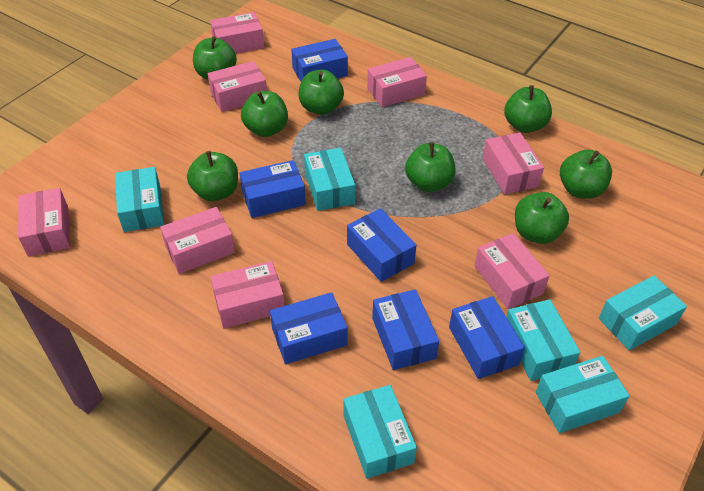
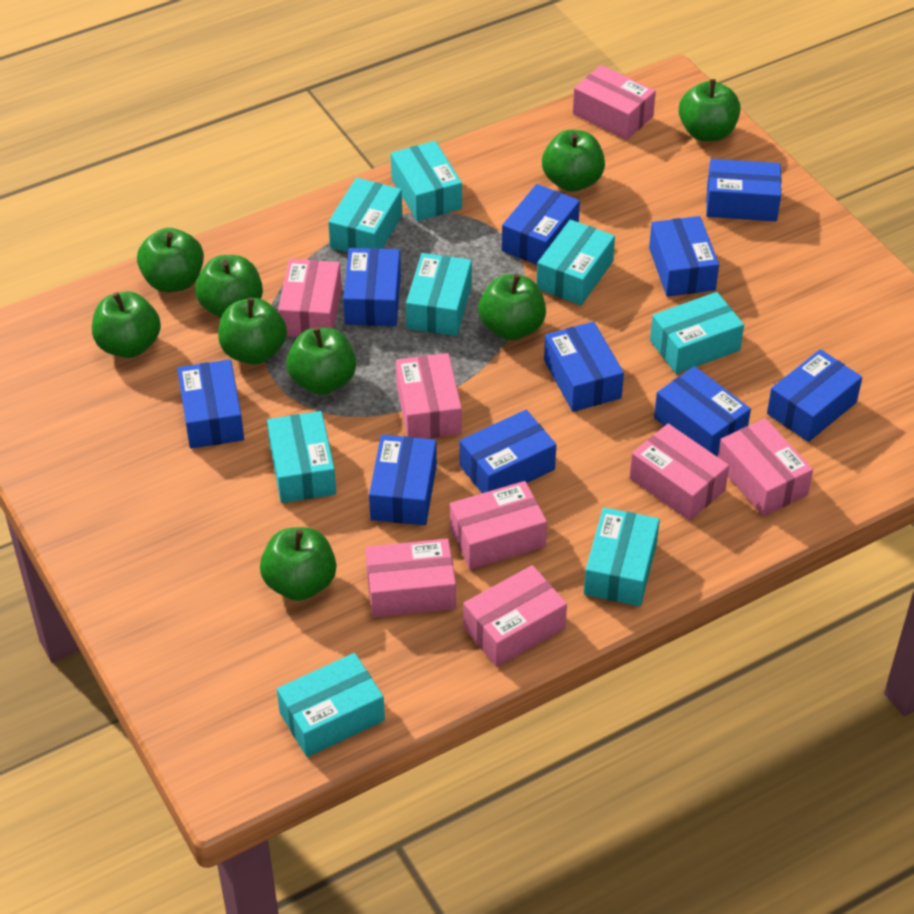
blue box: [240,160,306,218] [270,292,347,364] [291,39,348,81] [347,208,416,282] [372,289,439,370] [449,296,525,379] = 6 -> [177,360,244,448] [343,248,401,326] [369,435,437,525] [460,410,556,493] [502,184,580,265] [544,322,624,412] [649,216,719,297] [654,366,751,456] [706,159,781,221] [767,349,862,442] = 10
green apple: [187,151,238,201] [193,36,237,80] [241,91,288,137] [298,70,344,115] [405,142,455,192] [504,85,552,133] [515,192,569,244] [560,149,612,199] = 8 -> [92,291,161,358] [137,228,204,292] [195,255,263,318] [218,298,287,365] [260,527,336,601] [286,327,356,395] [478,274,546,340] [542,130,605,192] [679,79,741,141] = 9
turquoise box: [115,167,164,232] [304,148,355,211] [343,385,417,479] [507,299,580,381] [536,356,630,433] [599,275,687,351] = 6 -> [267,411,336,503] [277,653,385,757] [328,178,402,252] [391,141,462,221] [406,253,472,336] [536,220,615,305] [584,507,660,606] [650,292,744,374] = 8

